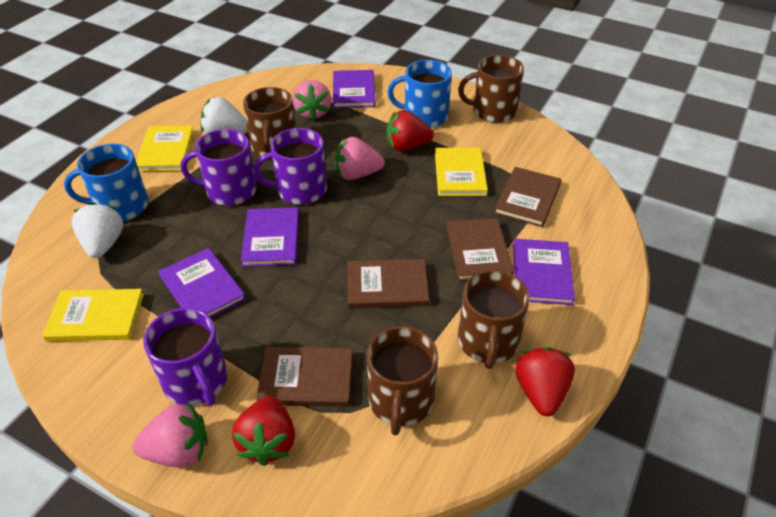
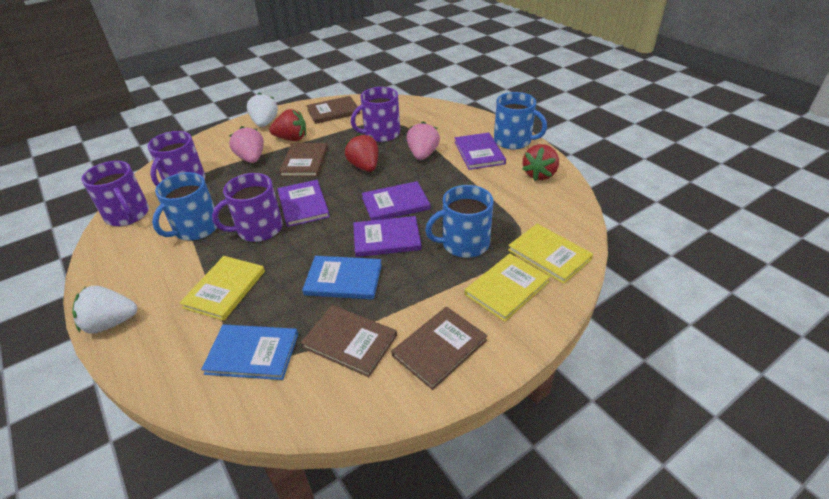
blue book: none = 0 -> [201,325,298,380] [302,256,382,300] = 2
blue mug: [64,143,149,221] [387,60,452,128] = 2 -> [152,172,219,241] [425,185,493,258] [494,92,547,149] = 3
brown mug: [243,87,296,159] [367,326,438,435] [458,55,524,123] [458,270,530,369] = 4 -> none = 0
pink strawberry: [133,402,208,467] [293,80,331,121] [335,137,385,180] = 3 -> [229,126,264,163] [407,121,440,160] = 2
purple mug: [143,308,228,406] [181,129,257,206] [254,128,327,205] = 3 -> [81,161,149,226] [148,131,206,187] [212,173,283,242] [351,87,400,142] = 4

